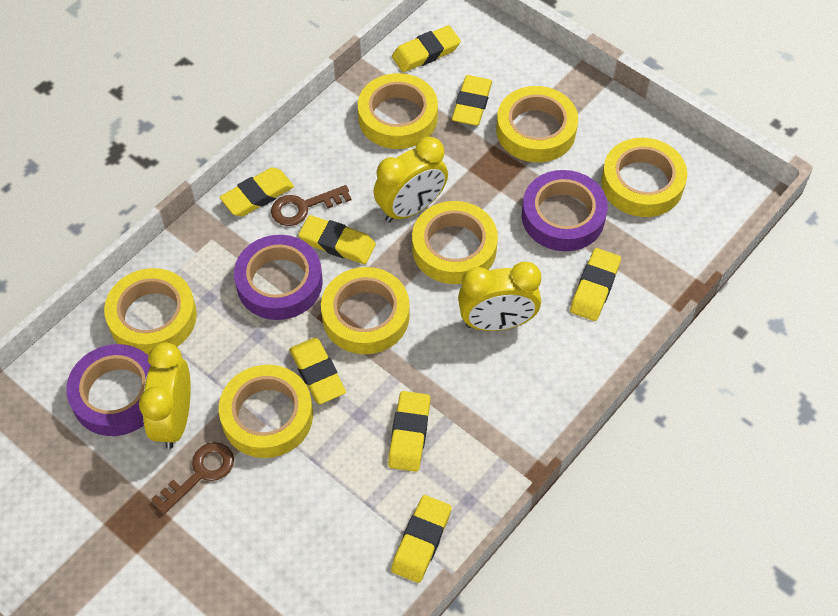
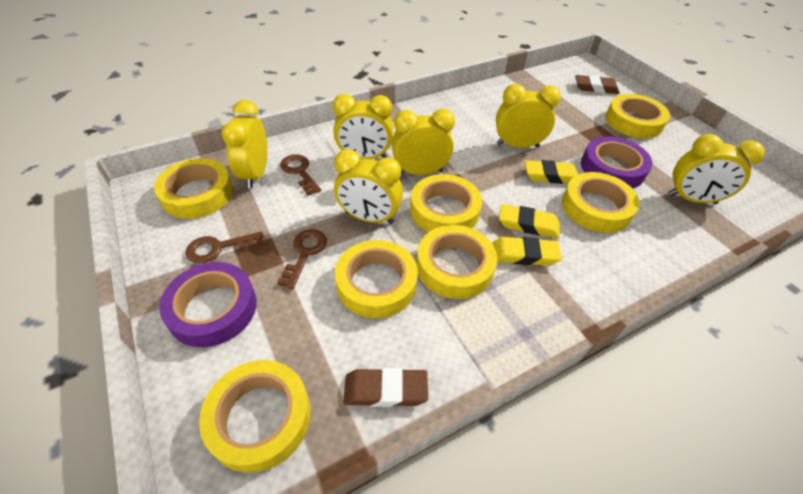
brown eraser: none = 0 -> [343,368,428,407] [575,75,620,94] = 2
brown key: [151,442,234,514] [271,185,351,226] = 2 -> [186,231,264,263] [277,229,327,289] [280,154,321,195] = 3
purple tape: [66,344,151,436] [234,235,323,320] [522,170,608,251] = 3 -> [159,262,257,347] [581,137,653,189] = 2
yellow clock: [139,342,191,449] [373,137,448,223] [458,262,541,331] = 3 -> [222,100,267,189] [333,94,393,159] [334,149,403,224] [392,108,455,175] [496,84,561,148] [668,134,765,204] = 6
yellow eraser: [220,167,294,217] [289,338,346,404] [298,215,376,264] [388,391,431,472] [391,495,451,583] [392,25,461,72] [452,75,492,126] [570,248,621,321] = 8 -> [492,237,562,266] [499,204,560,238] [525,160,578,184] = 3

